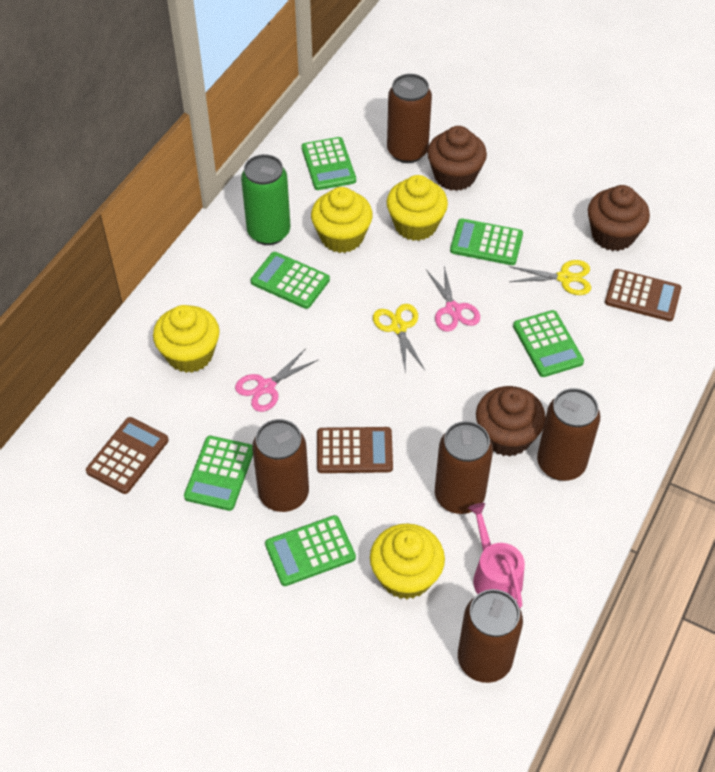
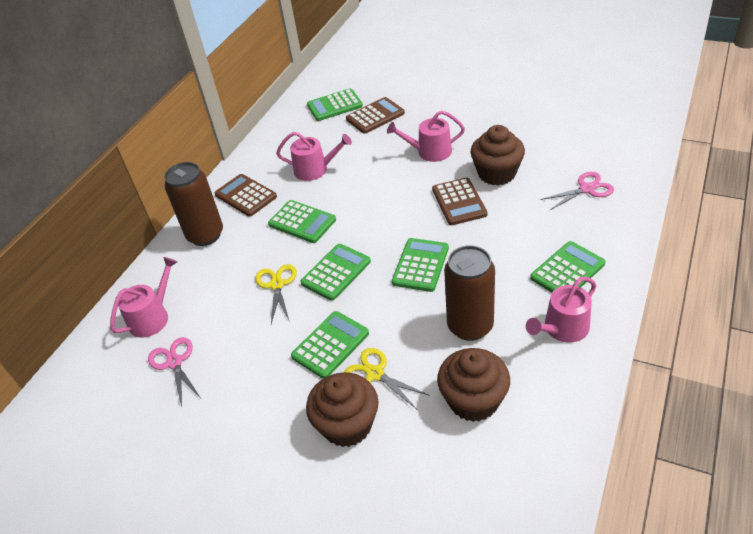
brown can: [252,419,309,512] [387,74,432,163] [435,421,493,514] [458,589,523,683] [537,388,600,481] = 5 -> [164,162,223,246] [444,245,495,341] = 2
green can: [241,154,290,245] = 1 -> none = 0
pink watering can: [468,503,525,608] = 1 -> [110,257,177,337] [276,132,352,181] [387,111,465,162] [526,277,596,343] = 4
yellow cupcake: [153,305,220,373] [311,187,373,253] [370,523,445,599] [387,175,448,241] = 4 -> none = 0

